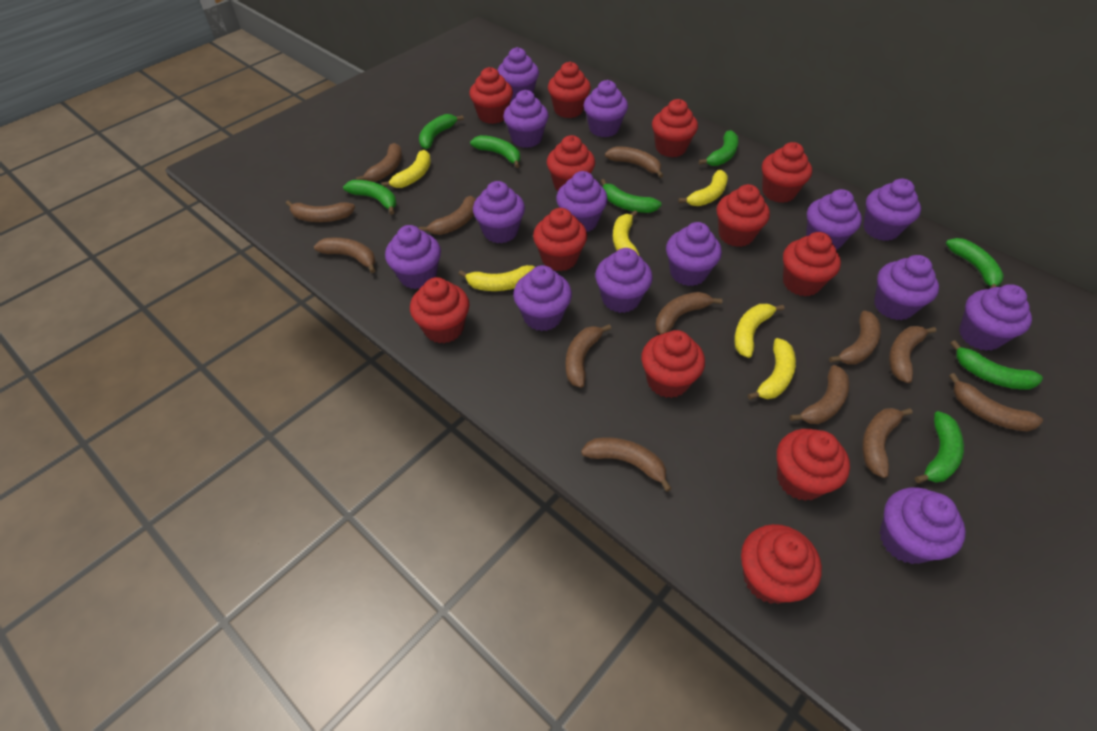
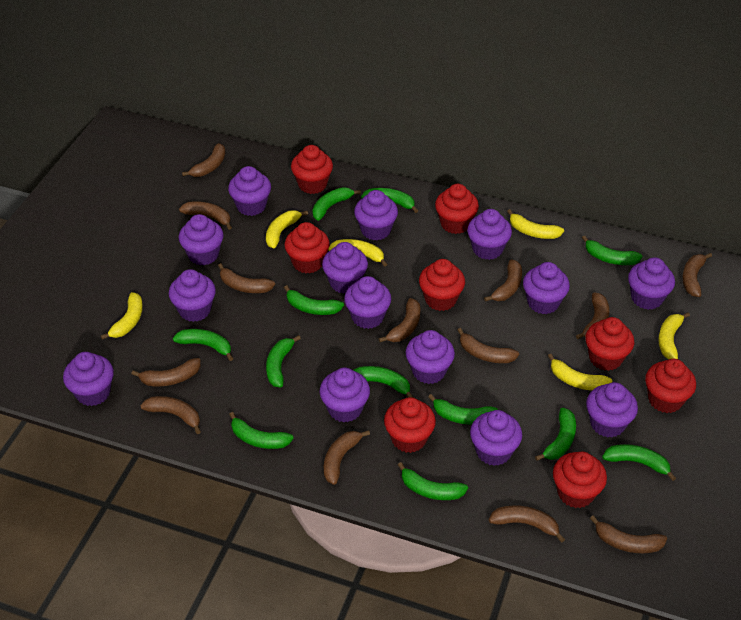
green banana: [343,180,396,215] [419,114,464,149] [470,135,520,168] [601,179,662,213] [699,130,739,166] [915,411,964,483] [946,238,1004,288] [950,340,1043,390] = 8 -> [173,329,233,361] [229,412,294,449] [266,335,301,388] [284,285,344,315] [312,187,361,221] [354,366,414,398] [361,188,418,213] [398,462,468,500] [428,394,498,425] [535,408,576,461] [582,236,643,265] [602,444,676,481] = 12
red cupcake: [410,277,469,343] [469,67,513,124] [533,208,587,271] [547,135,595,191] [548,62,591,118] [641,330,705,398] [652,99,698,157] [716,184,770,247] [741,524,822,604] [762,142,812,203] [777,429,850,501] [783,232,841,297] = 12 -> [284,222,330,273] [291,145,333,194] [384,397,436,453] [419,259,465,311] [435,184,479,234] [553,452,607,508] [585,317,634,371] [645,359,696,413] = 8

